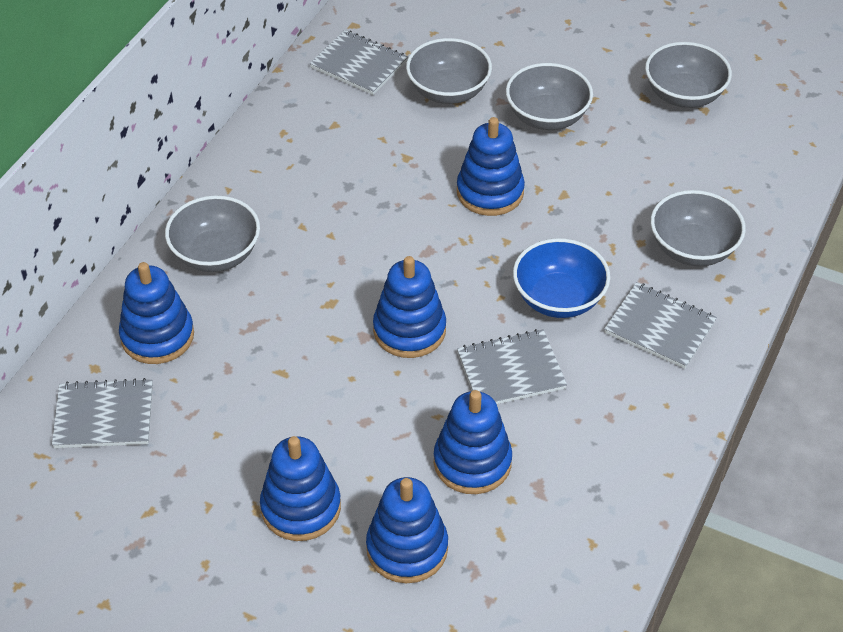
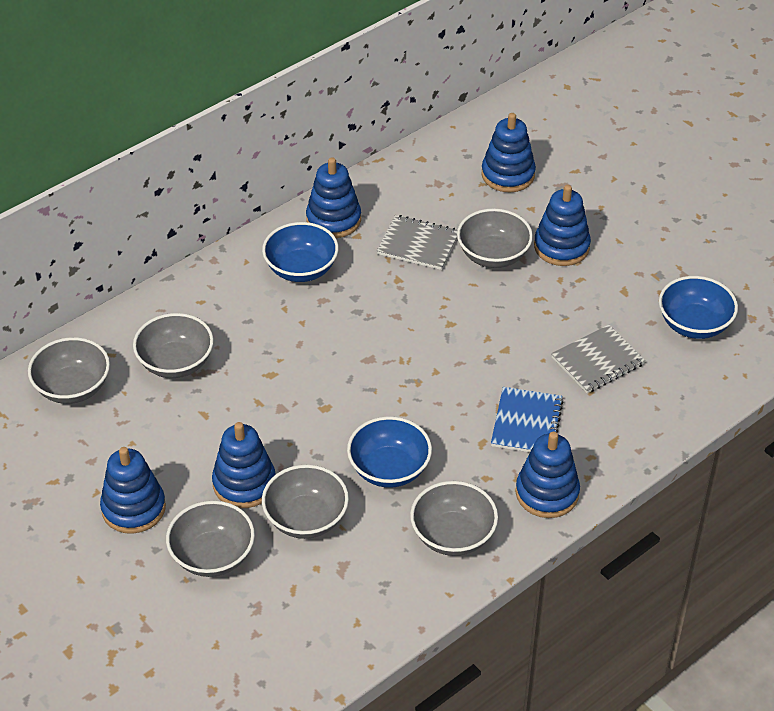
blue bowl: [513,238,610,318] = 1 -> [262,222,339,282] [347,416,432,488] [659,276,738,339] = 3
blue notebook: none = 0 -> [491,387,564,452] = 1
grey bowl: [165,195,260,272] [406,38,492,104] [506,63,593,130] [645,42,732,108] [651,190,746,266] = 5 -> [28,337,110,404] [133,313,214,378] [166,501,255,577] [262,465,349,539] [410,481,498,556] [457,208,533,268] = 6
grey notebook: [52,378,153,448] [310,30,408,95] [457,329,567,404] [604,282,717,369] = 4 -> [377,215,457,270] [551,325,646,393] = 2

